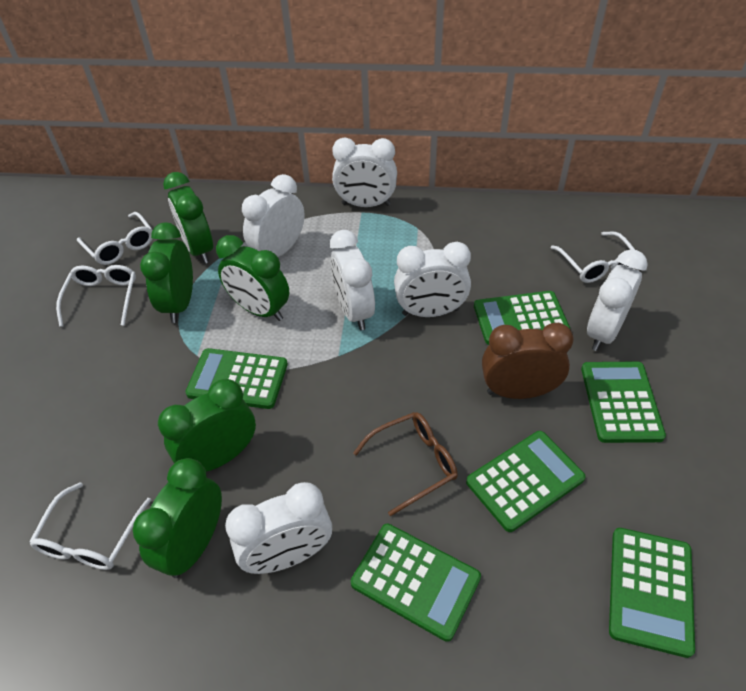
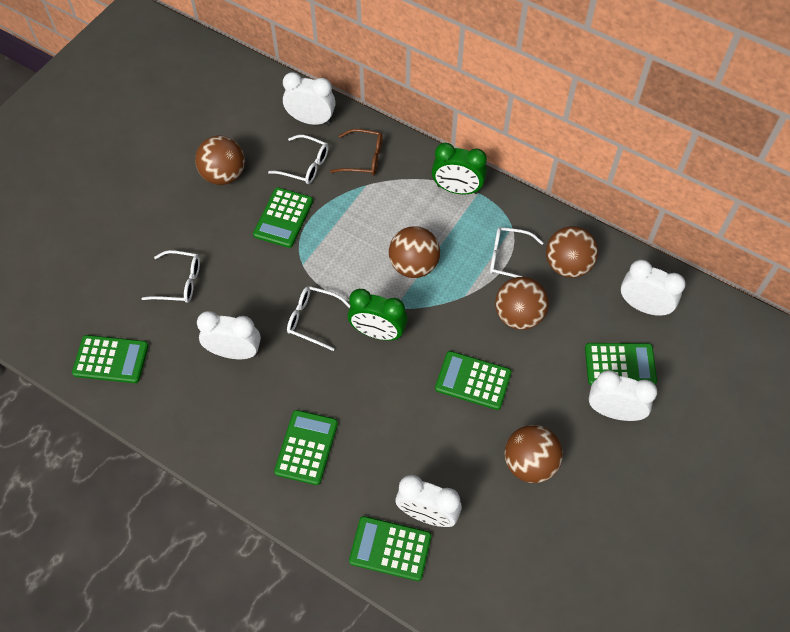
brown ball: none = 0 -> [195,136,245,185] [389,226,440,278] [495,277,549,330] [505,425,563,483] [546,226,598,278] = 5
brown clock: [482,323,574,399] = 1 -> none = 0
green clock: [133,458,222,578] [140,222,193,323] [158,379,256,472] [163,172,213,264] [216,235,289,321] = 5 -> [348,289,408,341] [432,143,487,194] = 2
white clock: [225,482,332,574] [242,174,305,257] [330,230,375,330] [332,137,397,207] [394,242,471,317] [587,249,648,351] = 6 -> [197,311,261,359] [283,72,336,125] [395,475,462,527] [589,370,657,421] [621,260,686,316] = 5

